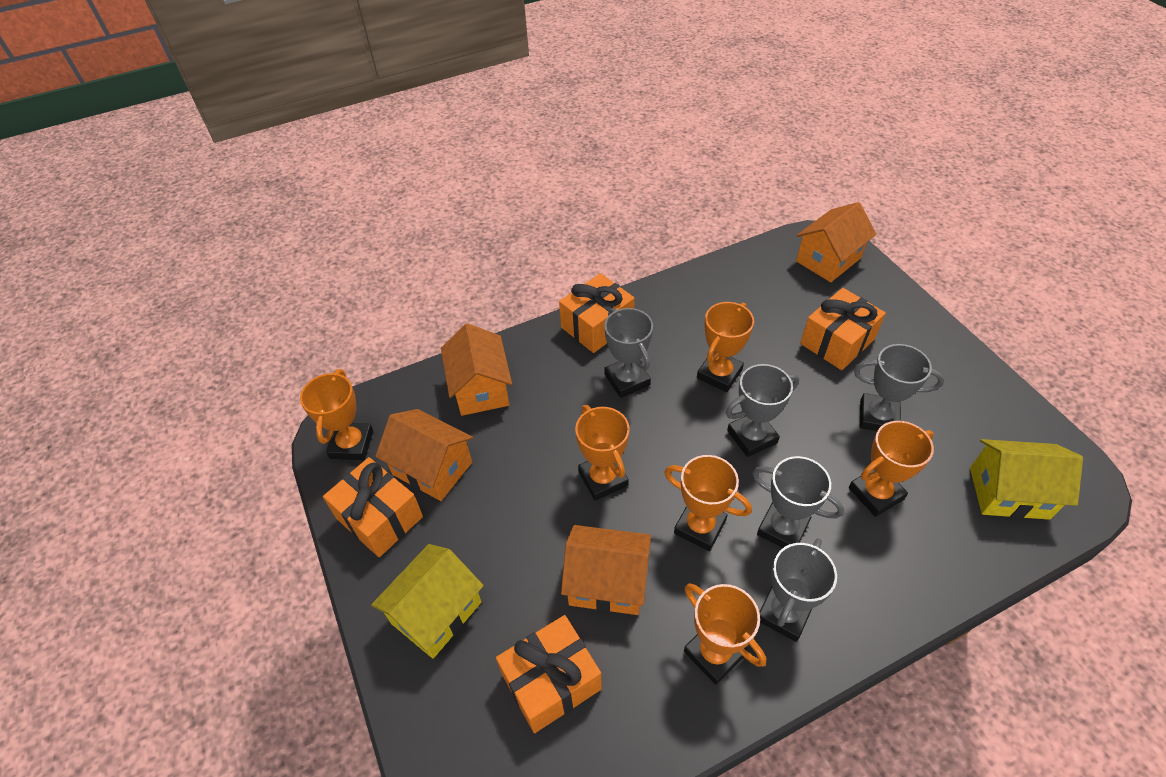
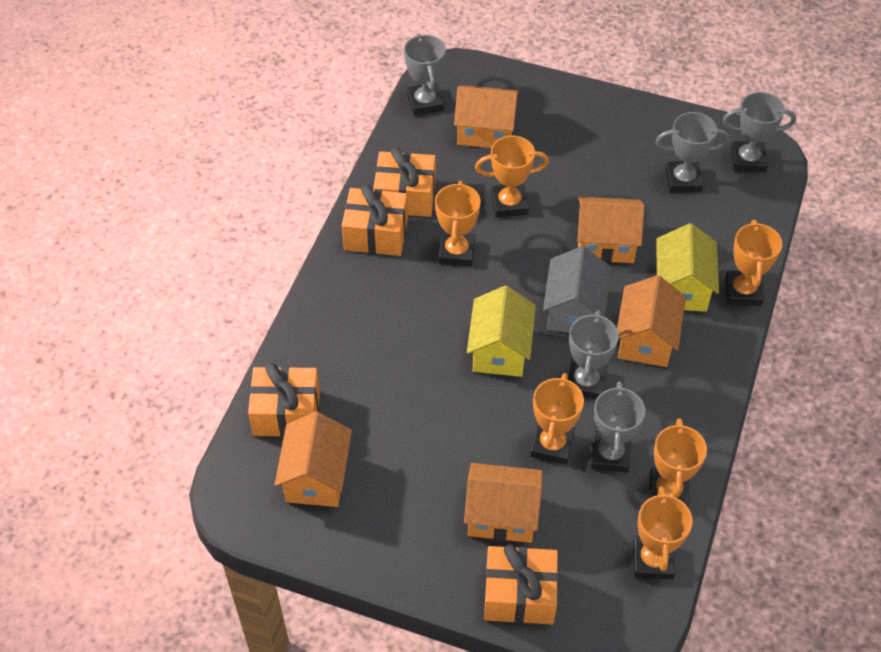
grey house: none = 0 -> [543,246,611,333] = 1
orange house: [375,409,473,501] [441,323,512,416] [561,525,651,615] [796,202,876,282] = 4 -> [275,412,352,507] [454,85,519,148] [464,463,543,543] [577,196,645,263] [617,275,686,367] = 5

